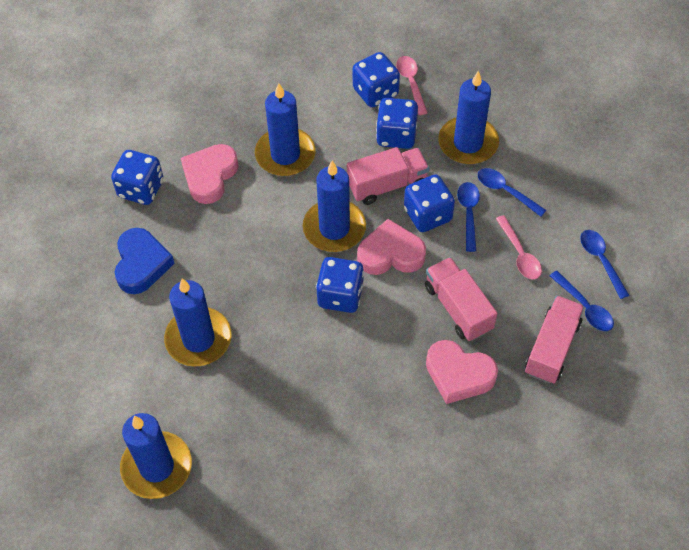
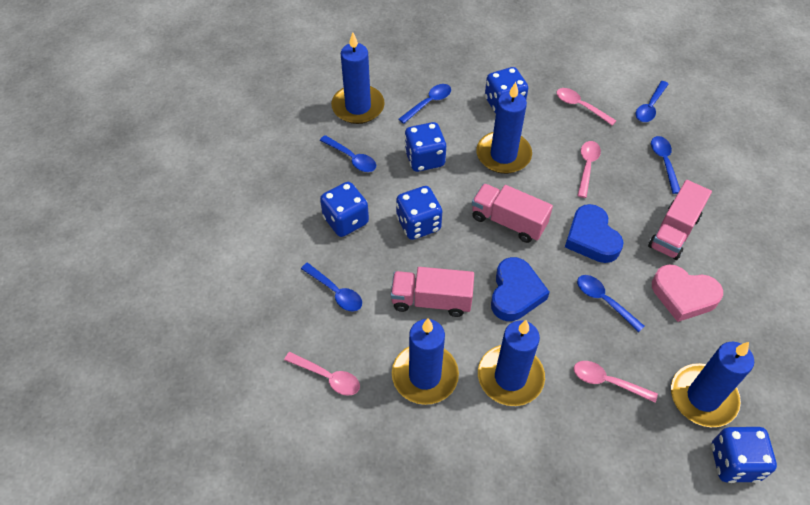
blue heart: [115,228,175,294] = 1 -> [491,257,550,321] [565,204,623,263] = 2
blue spoon: [457,182,480,252] [478,168,546,217] [550,270,614,331] [580,230,629,299] = 4 -> [301,263,362,312] [320,135,376,172] [398,84,451,124] [577,275,644,332] [635,81,669,122] [651,136,680,194] = 6
pink heart: [181,144,239,204] [357,219,426,275] [426,340,498,404] = 3 -> [652,264,723,322] = 1
pink spoon: [396,56,427,115] [496,215,542,280] = 2 -> [284,352,360,396] [557,88,616,126] [574,361,658,403] [577,141,601,198] = 4

